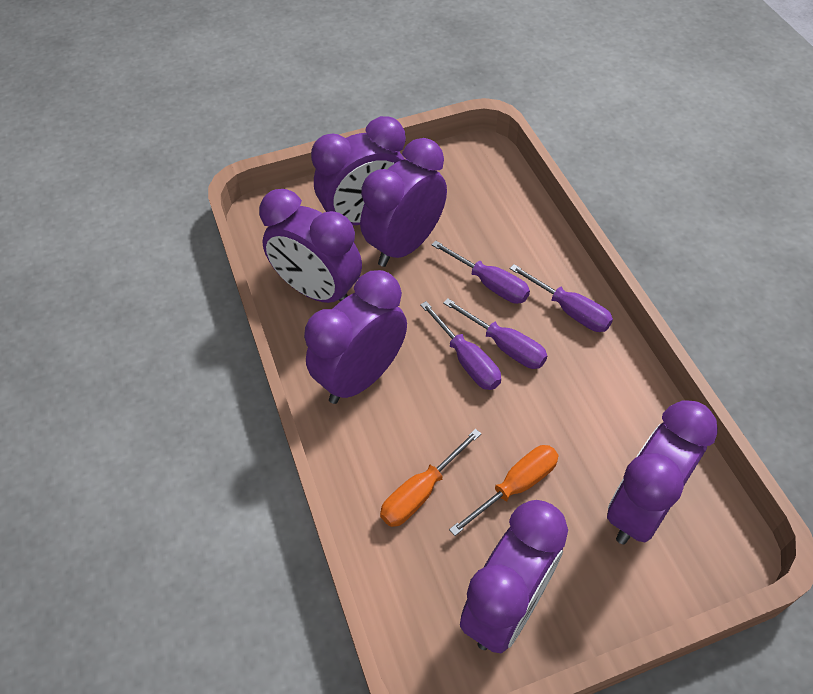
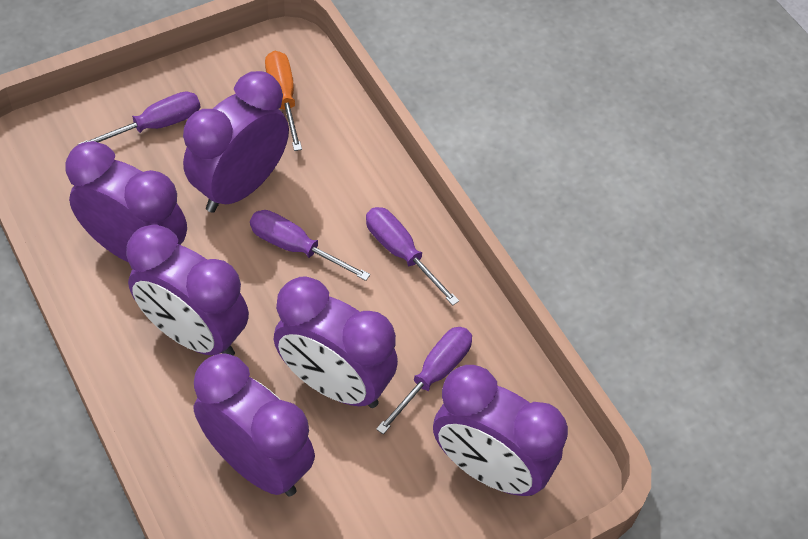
orange screwdriver: [380,429,481,527] [449,445,559,536] = 2 -> [265,51,302,151] = 1

